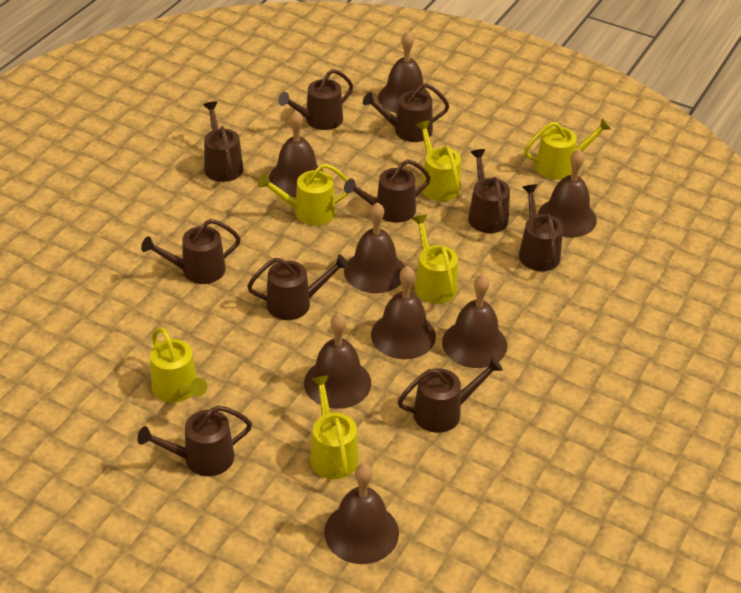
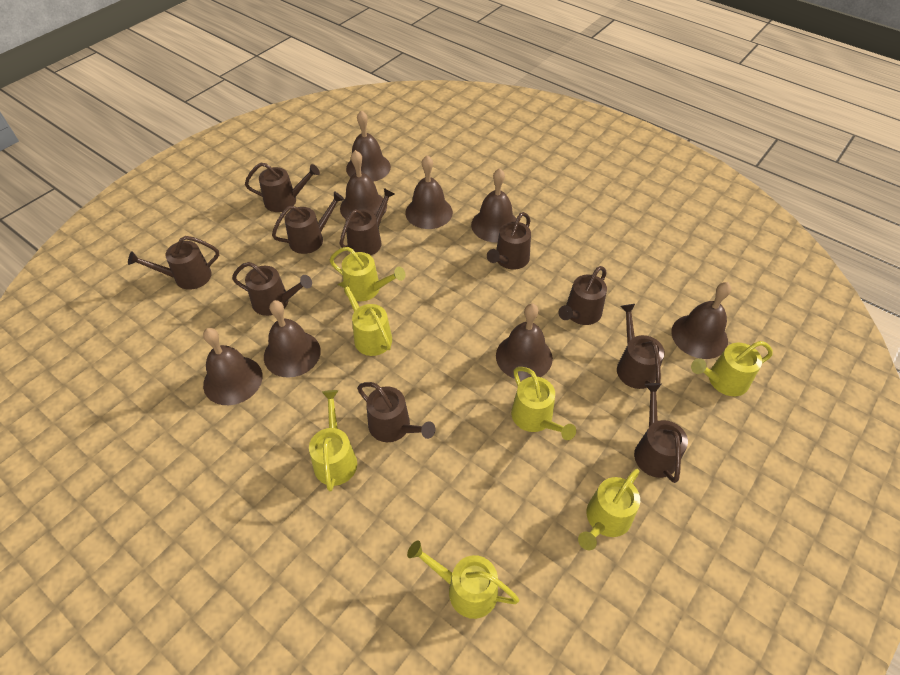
yellow watering can: [150,327,207,402] [258,163,349,226] [310,375,359,479] [412,214,458,304] [416,120,461,201] [524,118,611,180] = 6 -> [309,390,357,491] [330,247,406,301] [337,278,392,356] [407,541,519,619] [511,367,576,440] [578,469,640,550] [691,341,773,396] = 7

